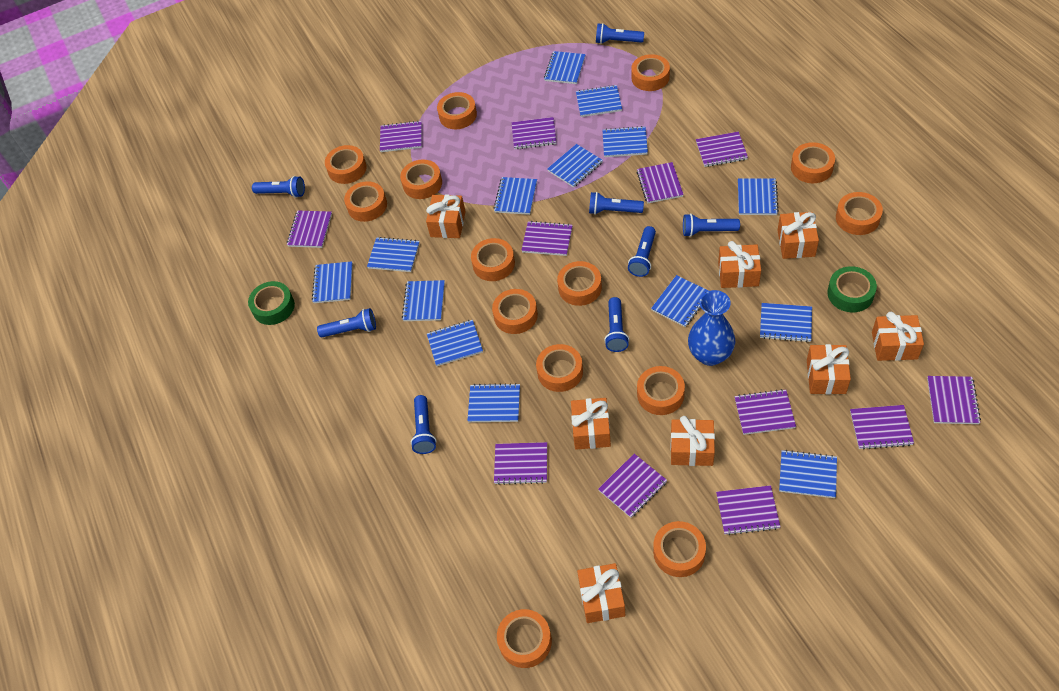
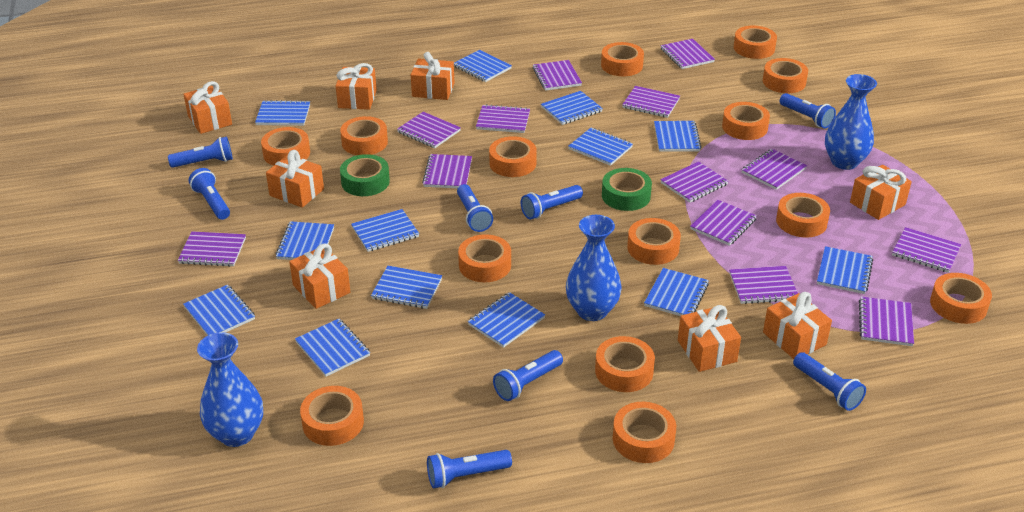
blue notebook: [312,261,353,303] [367,237,420,272] [402,280,445,321] [427,320,483,366] [467,383,520,422] [494,177,537,215] [544,51,586,84] [547,144,603,188] [576,85,622,117] [603,126,648,157] [651,275,709,327] [738,178,779,215] [760,303,812,342] [779,450,837,498] = 14 -> [183,285,255,336] [255,100,310,126] [276,221,334,260] [295,319,370,377] [351,209,419,252] [371,266,442,309] [454,50,512,82] [468,292,545,348] [541,91,603,125] [568,128,633,166] [644,268,709,316] [654,121,701,152] [817,246,873,294] = 13
blue vase: [688,290,735,366] = 1 -> [197,332,263,447] [566,215,621,321] [825,74,877,170] = 3
purple notebook: [287,211,332,248] [380,121,422,152] [494,442,547,485] [512,117,556,149] [521,221,573,256] [598,454,667,518] [637,162,684,203] [696,132,748,167] [716,485,780,535] [735,389,796,435] [850,405,914,450] [927,376,981,424] = 12 -> [178,231,246,267] [397,112,461,148] [422,154,472,188] [476,104,530,133] [533,60,582,91] [622,86,680,118] [660,161,728,203] [661,39,715,69] [690,200,757,246] [729,266,798,304] [742,149,807,190] [859,297,914,346] [892,227,961,273] = 13

